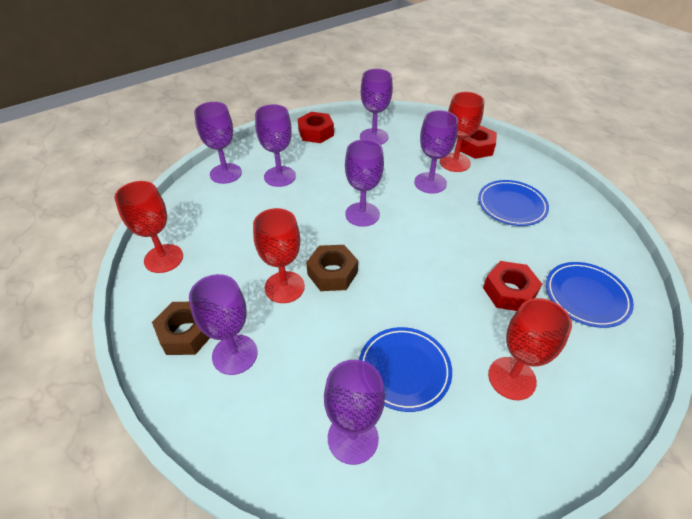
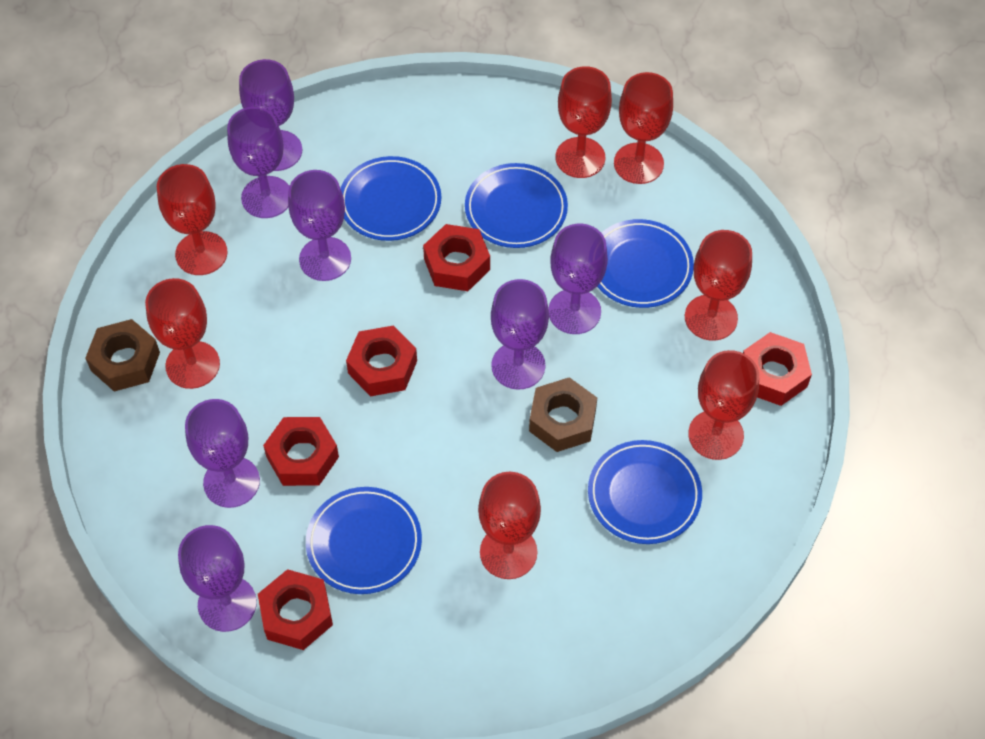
blue plate: [359,327,452,412] [478,180,549,226] [546,262,634,328] = 3 -> [306,487,422,594] [340,156,441,241] [465,163,568,248] [588,440,702,544] [597,219,694,308] = 5
red goblet: [115,181,183,273] [253,208,305,303] [440,92,484,172] [488,298,572,400] = 4 -> [145,278,220,389] [157,164,228,275] [478,472,541,579] [556,66,612,178] [614,72,673,184] [685,230,752,341] [688,350,759,460] = 7
red nut: [298,112,334,143] [460,125,497,159] [483,261,542,311] = 3 -> [258,569,333,650] [263,417,339,486] [346,326,417,396] [423,224,490,291] [743,332,812,406] = 5

